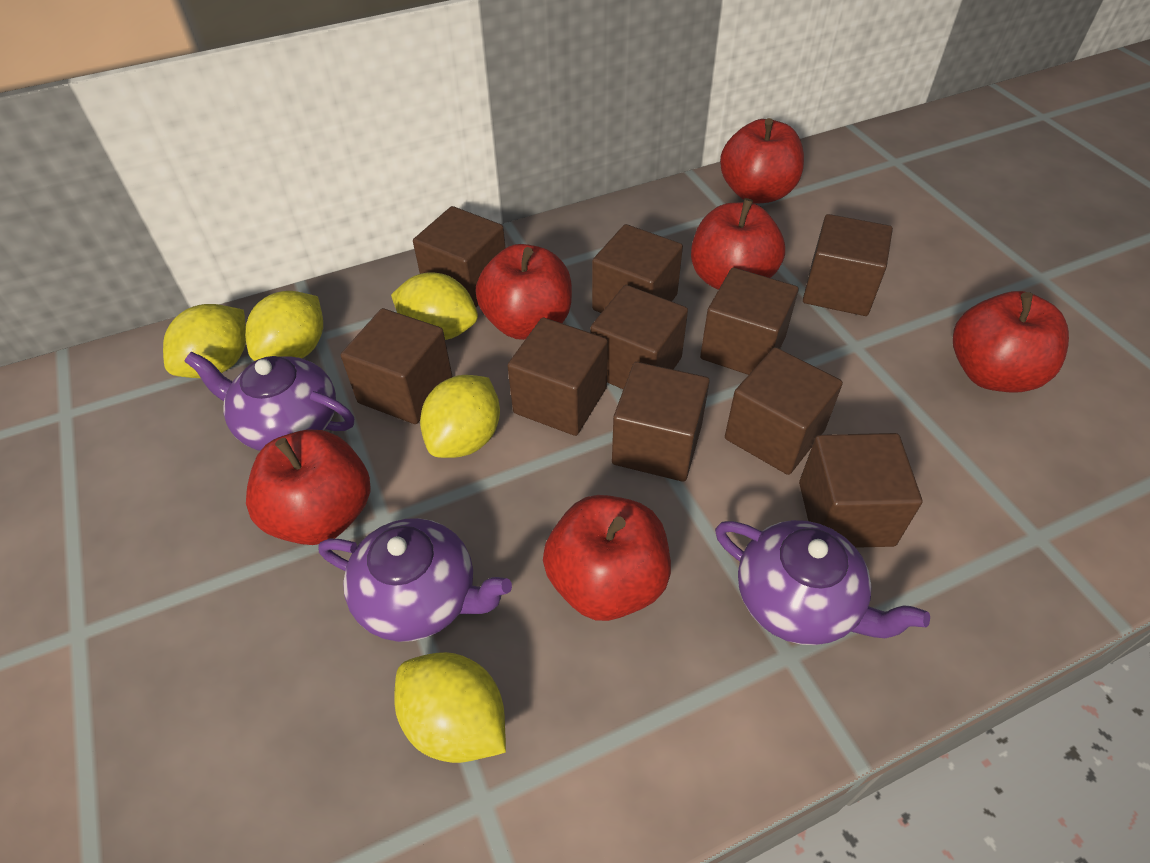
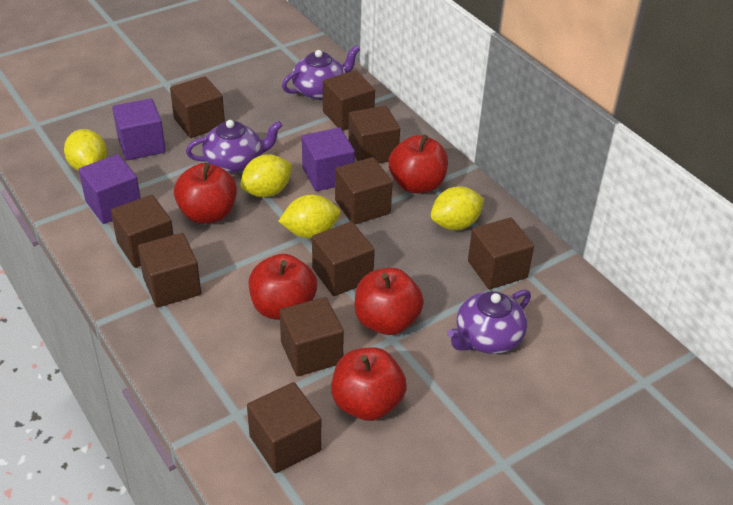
purple cube: none = 0 -> [79,154,141,224] [112,98,166,160] [302,127,355,191] = 3
red apple: [246,429,371,545] [476,244,572,340] [543,495,671,621] [691,198,785,290] [720,118,804,204] [953,291,1069,393] = 6 -> [174,163,237,224] [249,254,317,320] [331,347,407,421] [354,268,424,335] [389,135,448,194] = 5
yellow lemon: [163,304,246,378] [245,291,323,361] [391,272,478,340] [395,652,506,763] [420,375,500,458] = 5 -> [64,129,107,171] [240,154,292,197] [278,195,341,238] [431,186,484,230] = 4

